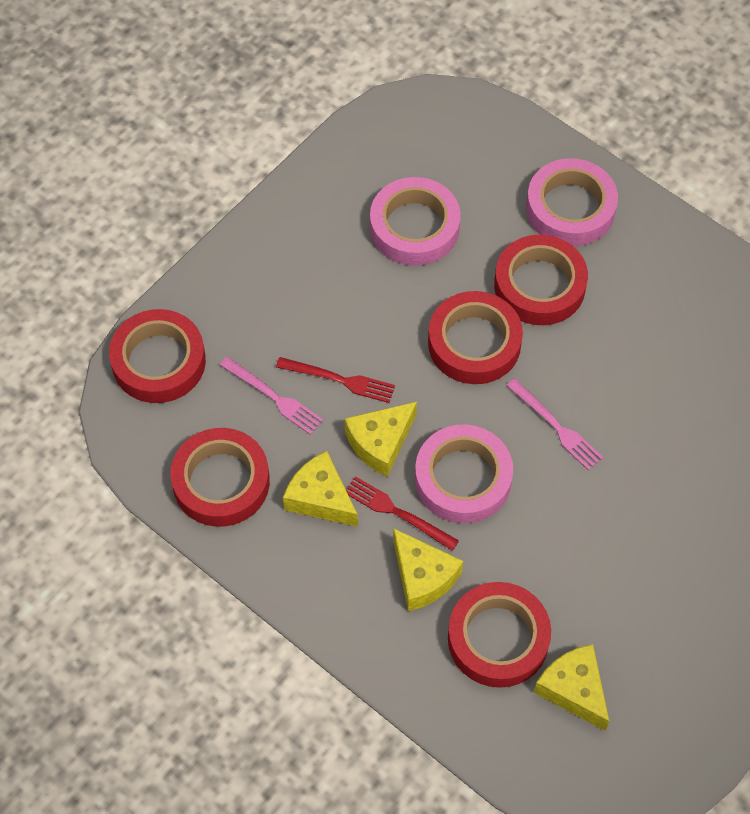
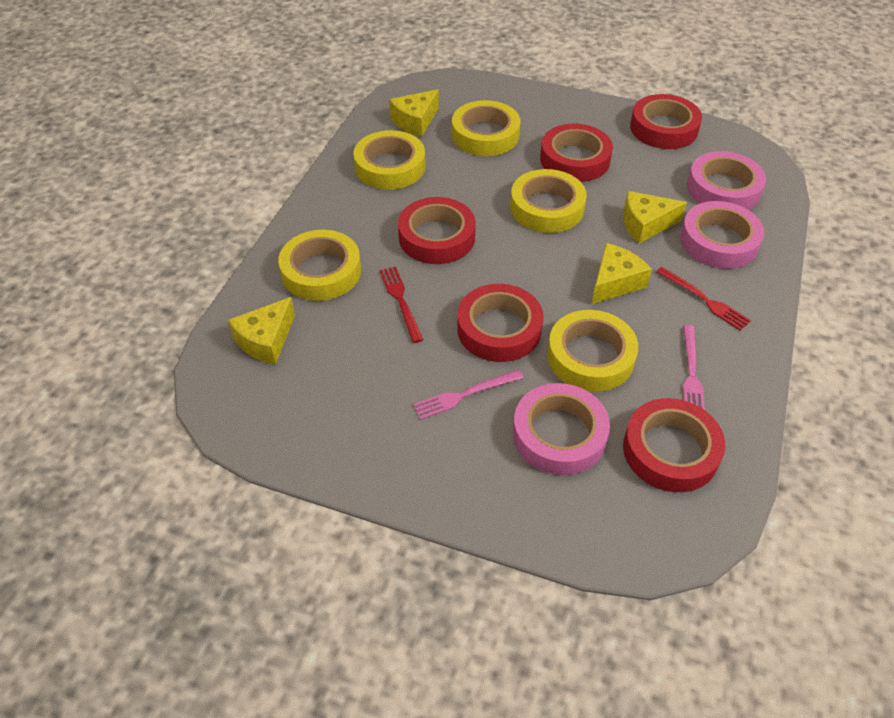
yellow tape: none = 0 -> [278,230,361,301] [354,130,425,190] [452,100,520,156] [510,169,587,233] [547,310,638,392] = 5

